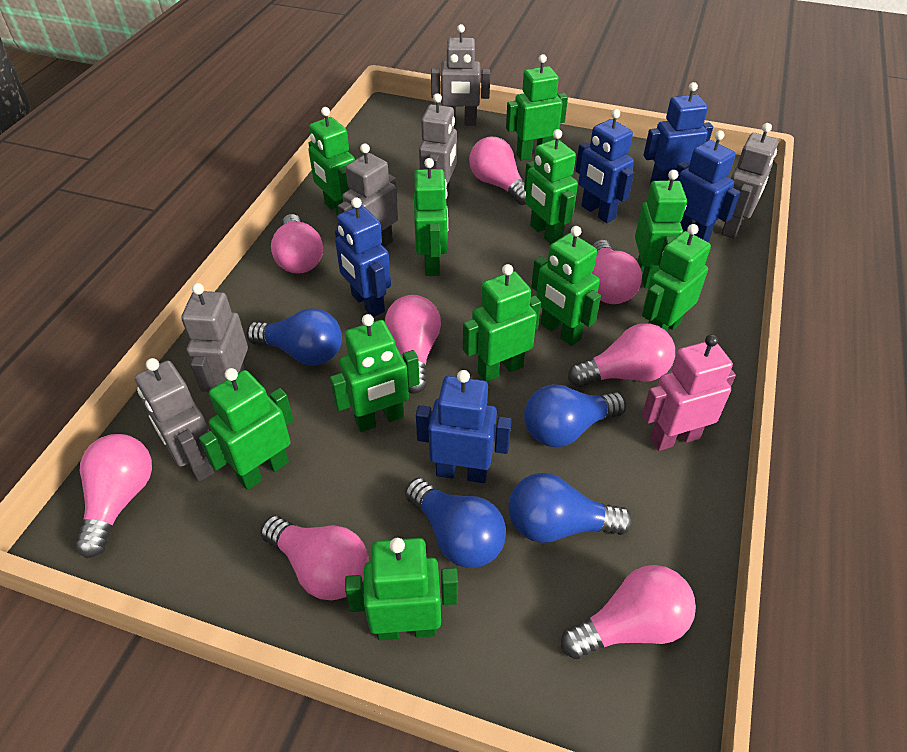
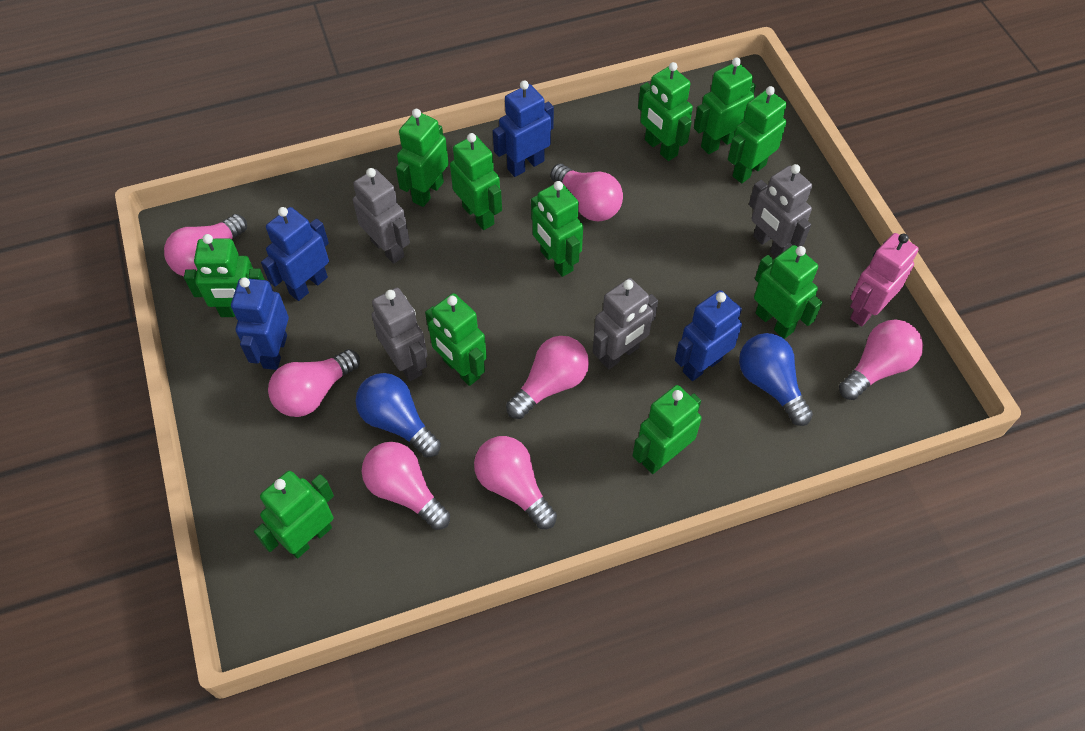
blue light bulb: [246,308,342,365] [405,478,506,568] [509,473,633,543] [524,385,626,447] = 4 -> [355,373,441,458] [739,333,813,426] = 2
blue robot: [335,197,391,317] [416,370,512,483] [575,109,634,223] [644,82,713,183] [674,130,740,242] = 5 -> [231,277,289,370] [261,207,329,301] [493,80,554,177] [675,290,742,381] = 4
grey robot: [135,358,214,482] [181,283,248,392] [338,143,398,248] [419,93,457,191] [431,24,490,126] [721,123,778,239] = 6 -> [353,168,410,264] [372,288,427,381] [593,278,658,369] [749,164,812,257] = 4
pink light bulb: [75,434,152,558] [260,516,368,601] [271,214,323,274] [385,295,441,394] [469,137,526,205] [561,565,696,659] [568,323,675,387] [592,239,642,304] = 8 -> [164,214,247,276] [268,349,360,417] [361,442,450,530] [474,436,557,529] [506,336,589,419] [550,164,623,221] [839,320,923,400] = 7

